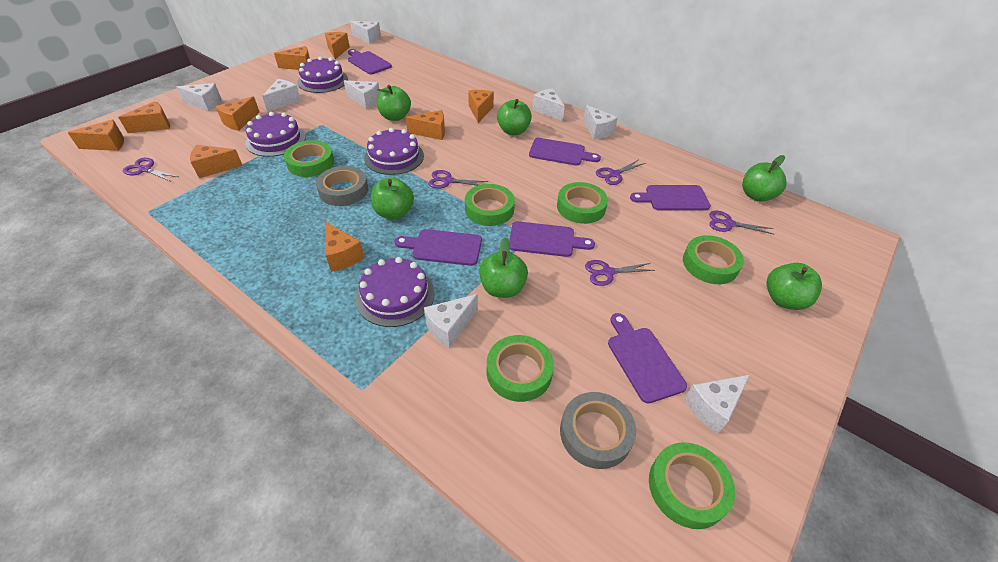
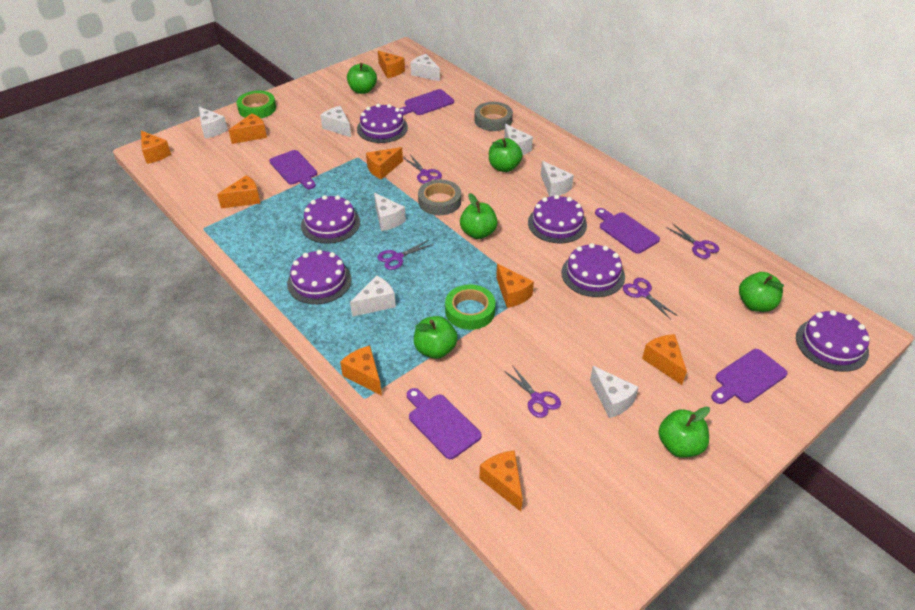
green tape: [284,140,334,177] [465,184,515,226] [487,335,554,402] [557,182,608,224] [649,442,735,529] [683,235,744,284] = 6 -> [237,91,276,118] [445,284,496,330] = 2
purple cake: [245,112,306,157] [297,57,348,93] [356,257,435,327] [364,128,424,175] = 4 -> [287,250,352,304] [301,195,360,244] [357,104,408,143] [528,195,587,243] [561,243,625,297] [796,310,869,372] = 6
purple cutting board: [348,49,392,74] [394,229,482,266] [509,221,595,257] [529,138,601,166] [608,313,687,404] [630,185,711,211] = 6 -> [269,150,317,189] [399,89,454,115] [407,388,482,459] [595,208,660,254] [711,349,788,404] = 5

